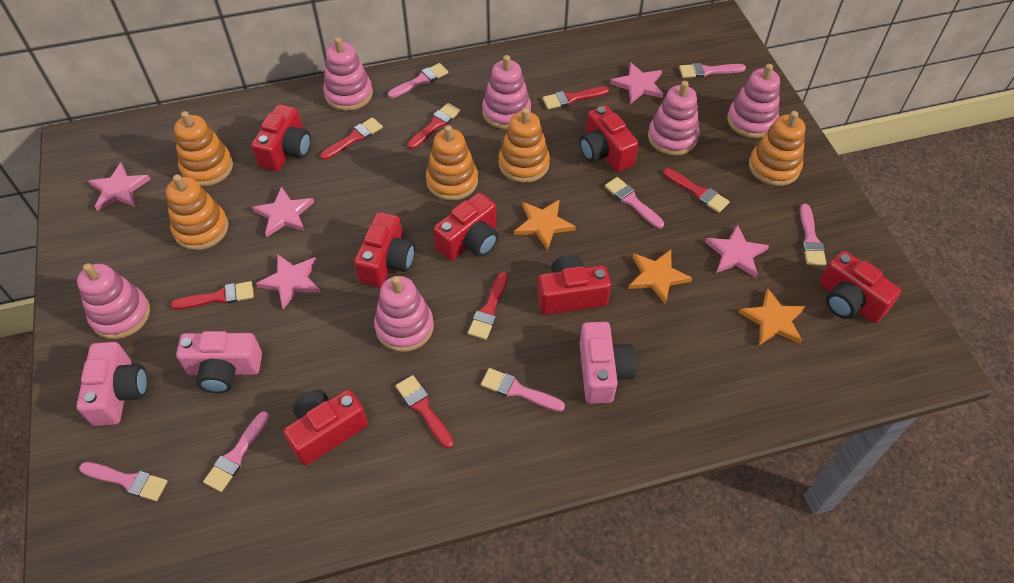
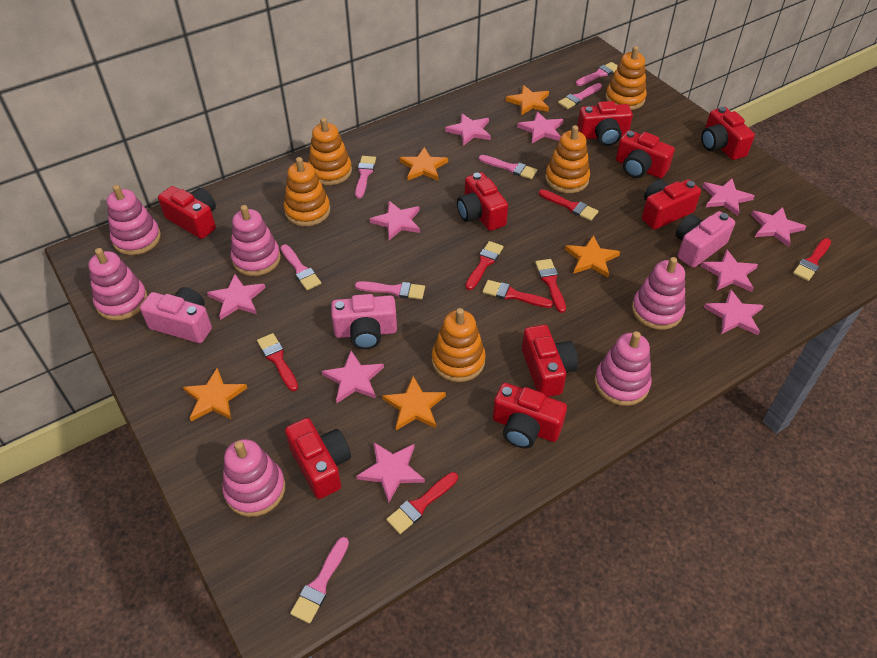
orange star: [514,199,576,250] [629,250,692,305] [739,288,806,345] = 3 -> [183,368,247,421] [382,376,446,430] [399,147,448,181] [506,85,549,115] [565,235,620,277] = 5
pink star: [88,163,151,211] [252,186,314,237] [256,254,321,309] [610,62,663,104] [705,224,769,278] = 5 -> [207,274,266,320] [322,351,384,403] [356,442,425,503] [370,201,420,240] [445,113,491,146] [517,111,564,143] [701,249,758,292] [702,179,755,216] [704,289,764,335] [751,207,806,247] = 10
red camera: [251,104,311,171] [283,389,368,466] [354,212,415,287] [433,192,498,261] [537,255,611,315] [579,105,639,172] [820,251,901,323] = 7 -> [158,186,216,239] [285,418,351,499] [457,172,508,231] [493,383,567,449] [522,325,578,397] [577,101,633,146] [616,130,675,178] [642,179,701,230] [701,107,755,160] = 9

